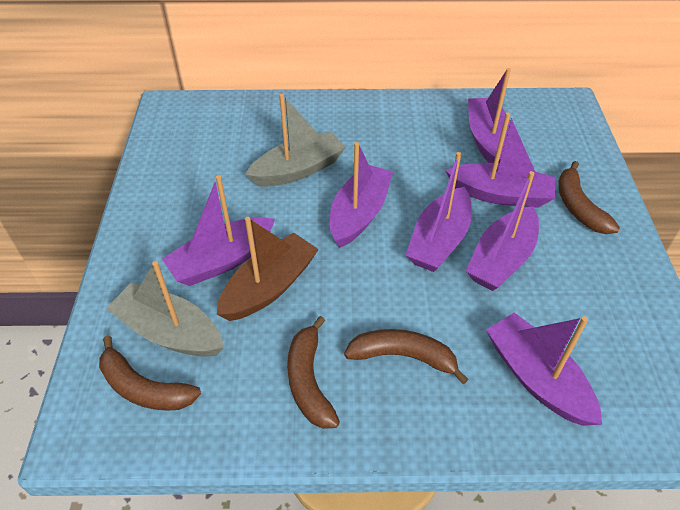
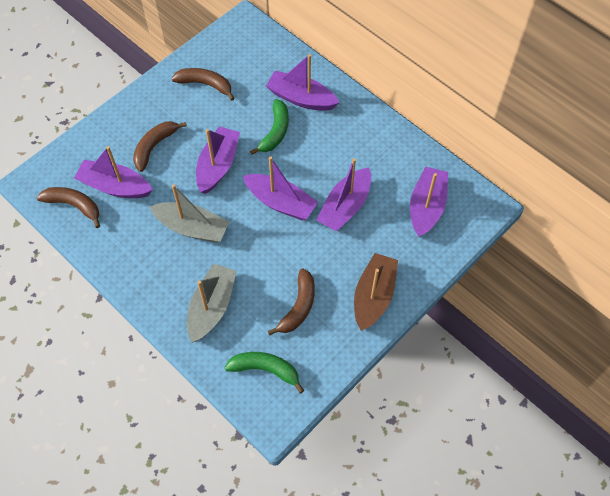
green banana: none = 0 -> [225,352,304,394] [250,99,289,155] = 2
purple boat: [162,175,275,286] [330,142,393,248] [406,152,472,272] [445,113,555,208] [466,171,539,291] [468,68,511,163] [486,313,602,426] = 7 -> [74,146,152,198] [196,126,240,194] [243,156,318,220] [266,54,339,111] [317,158,371,232] [410,167,448,237] = 6

